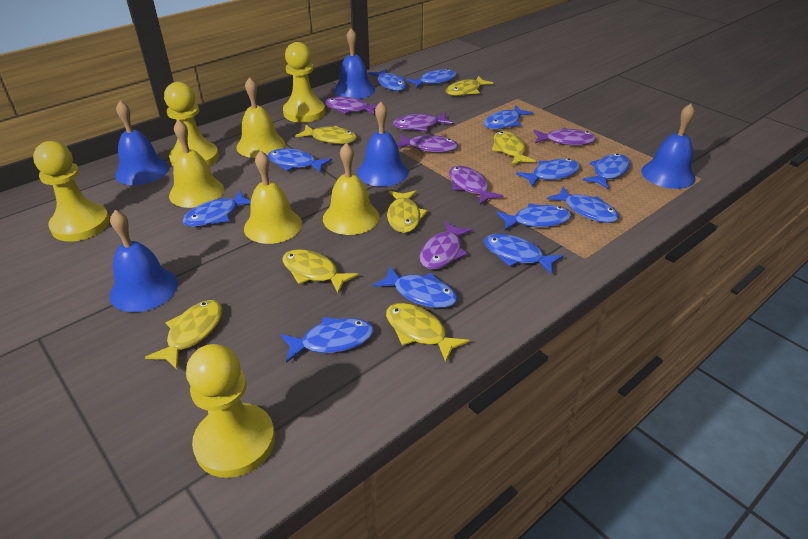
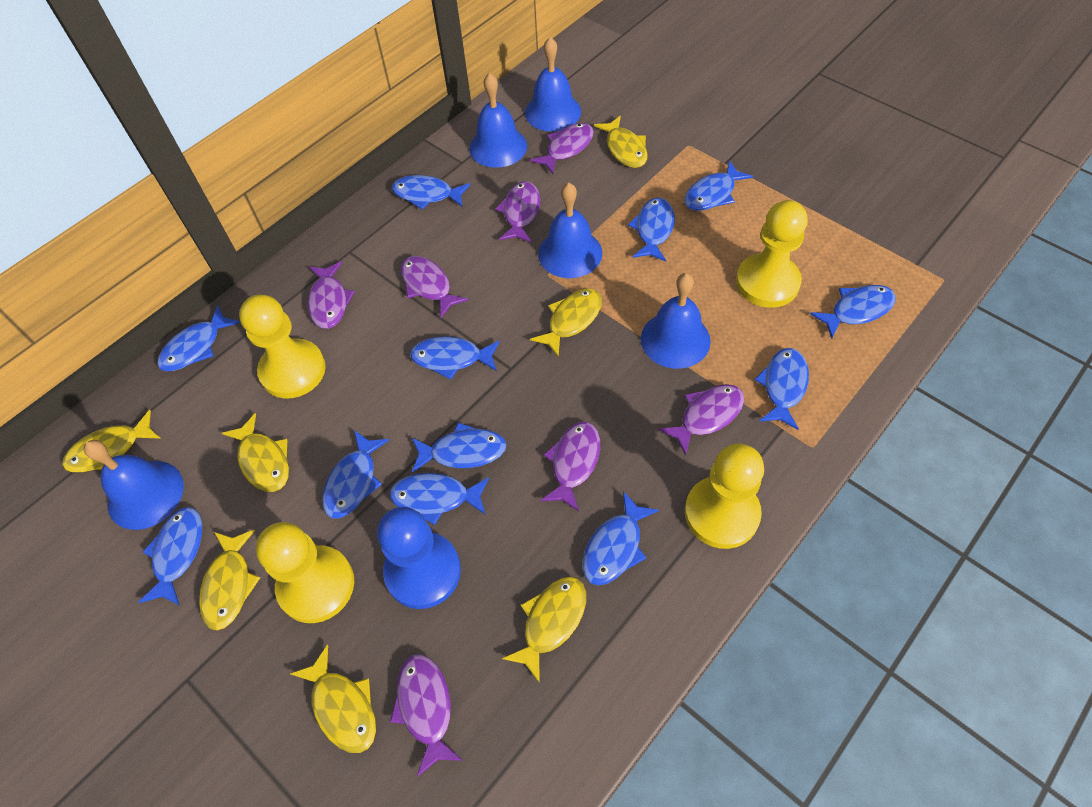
blue pawn: none = 0 -> [377,507,461,609] = 1
purple fish: [325,97,378,115] [393,112,453,131] [397,134,458,153] [419,221,473,269] [449,166,504,205] [533,128,596,145] = 6 -> [307,261,355,329] [390,654,463,777] [401,256,469,318] [495,181,540,243] [530,123,594,174] [541,422,600,512] [659,384,744,456] = 7
yellow bell: [169,120,224,208] [236,77,285,158] [244,150,302,244] [323,143,380,235] = 4 -> none = 0

